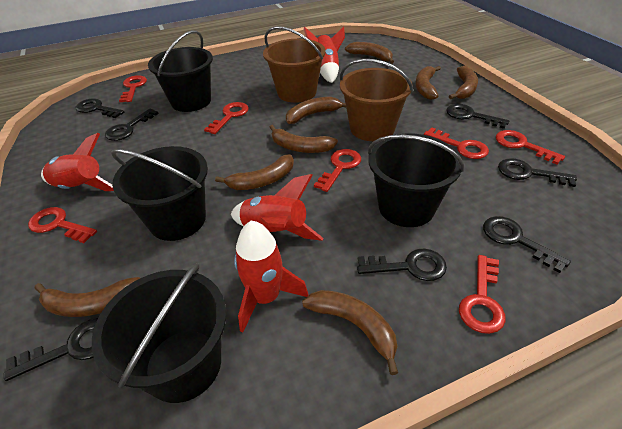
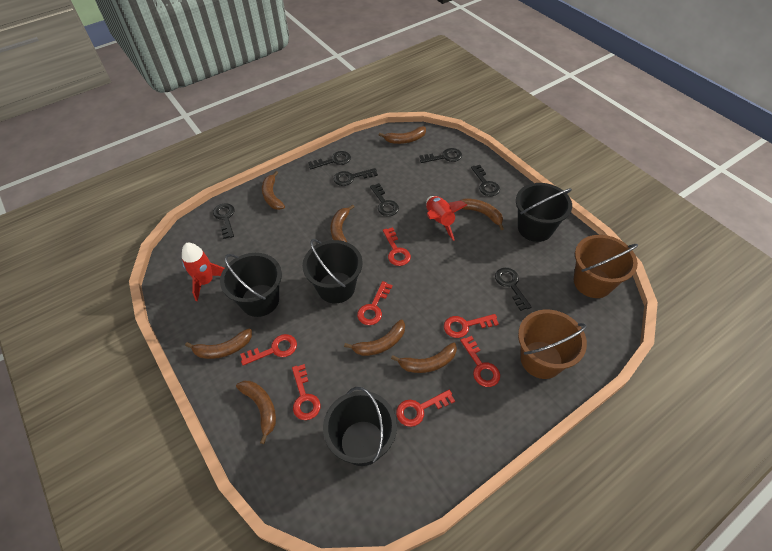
red rocket: [41,133,114,191] [231,174,323,241] [234,221,309,332] [304,27,345,83] = 4 -> [182,243,224,301] [426,196,467,241] = 2

